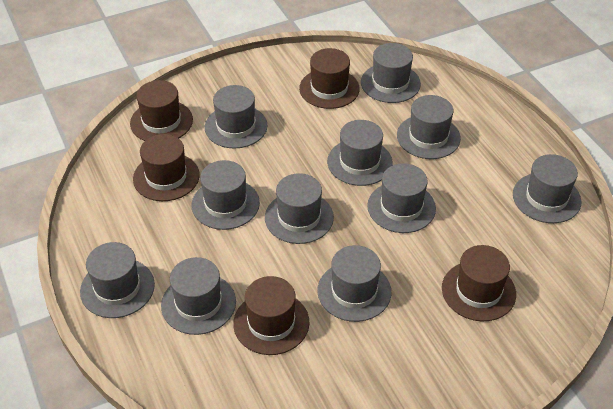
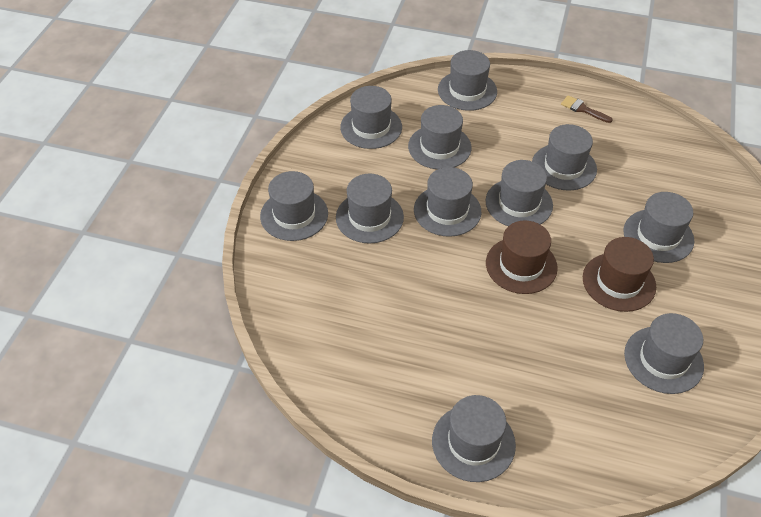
brown brush: none = 0 -> [561,95,613,123] = 1
brown hat: [130,80,193,141] [133,134,200,201] [233,276,309,355] [299,48,360,109] [442,245,516,321] = 5 -> [486,220,558,294] [583,237,656,312] = 2

